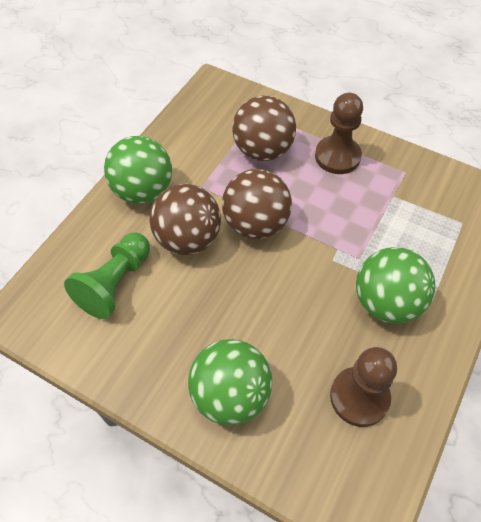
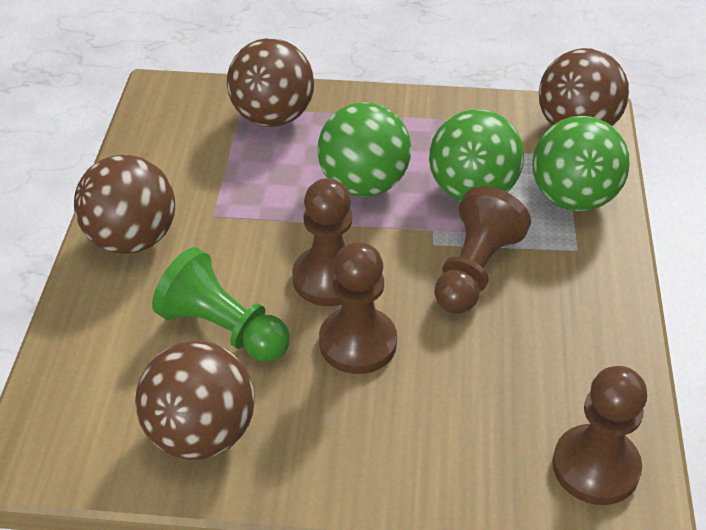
brown ball: [149,184,221,255] [222,169,292,239] [232,96,296,161] = 3 -> [74,155,175,254] [135,341,255,460] [227,38,314,127] [539,48,629,126] = 4
brown pawn: [315,93,363,174] [330,347,397,427] = 2 -> [292,178,352,306] [319,242,397,374] [435,186,531,314] [552,366,647,505] = 4

